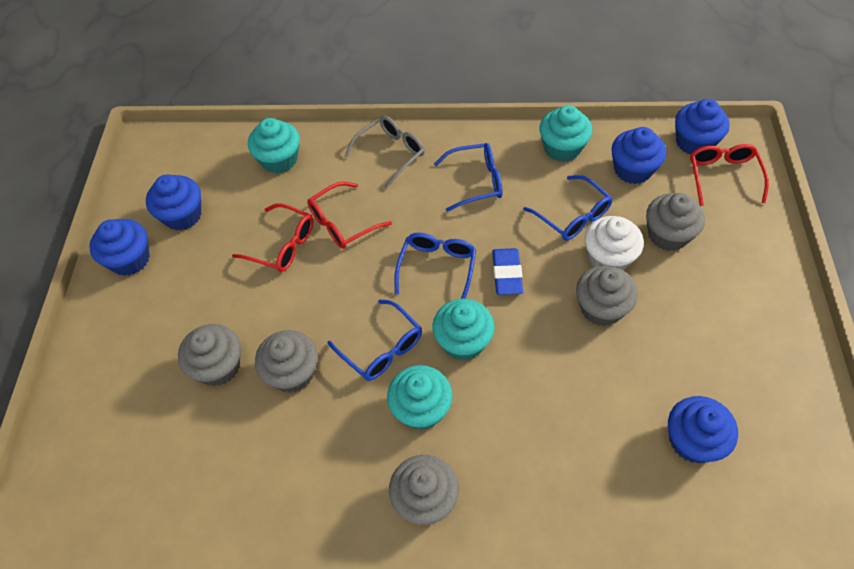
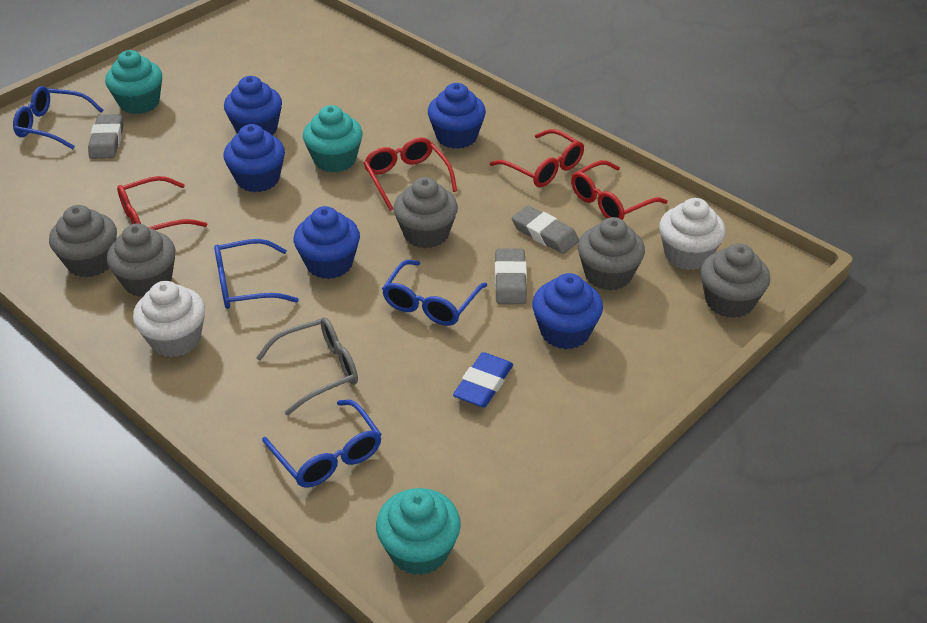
grey eraser: none = 0 -> [88,114,124,159] [495,248,527,304] [512,205,579,254] = 3
red glasses: [232,203,313,272] [307,182,392,249] [690,144,769,206] = 3 -> [117,176,207,230] [364,137,457,211] [490,129,584,187] [571,160,668,220] = 4
turquoise cupcake: [248,118,300,174] [387,365,453,430] [432,299,495,361] [539,105,592,162] = 4 -> [105,50,162,114] [303,105,363,173] [376,488,461,575] = 3
white cupcake: [584,216,644,270] = 1 -> [133,281,205,357] [659,198,726,270] = 2

